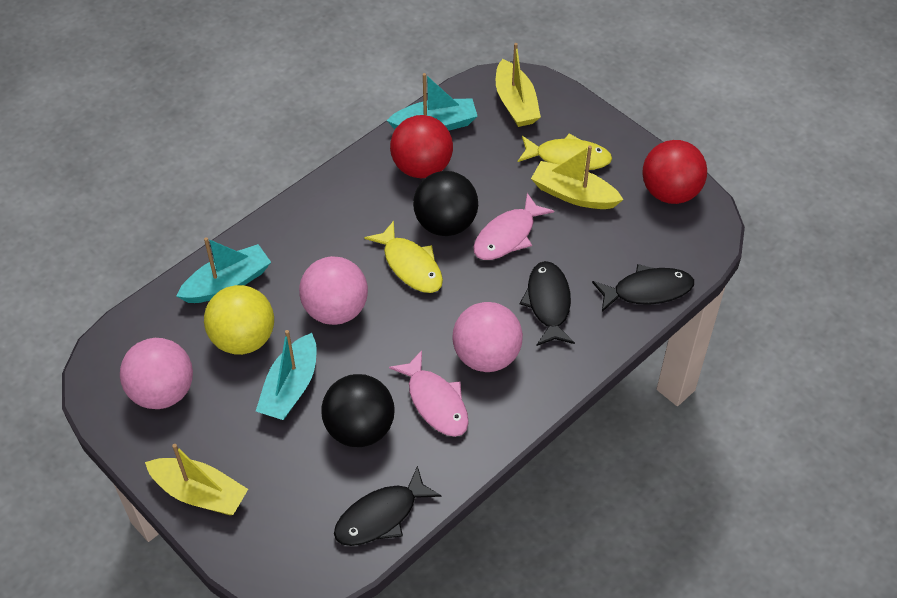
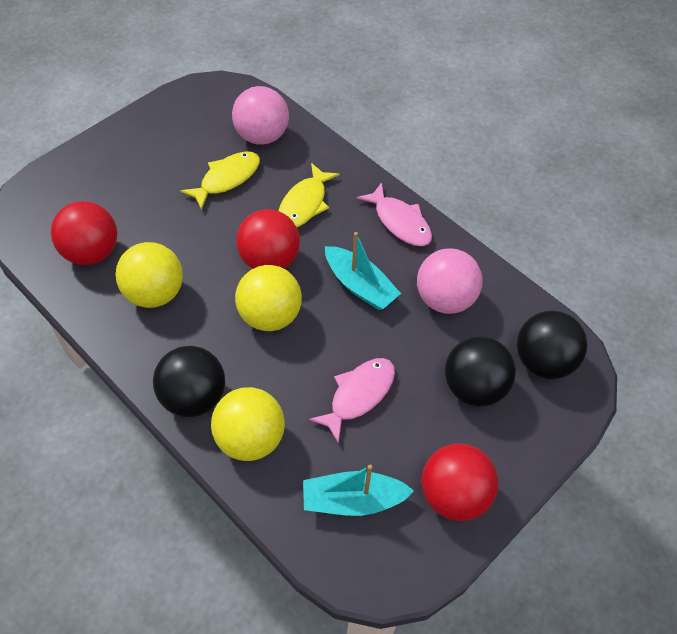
black ball: [321,374,395,447] [413,171,478,236] = 2 -> [153,346,225,417] [445,336,516,407] [517,310,587,379] = 3
black fish: [334,466,441,546] [520,261,575,346] [592,264,694,312] = 3 -> none = 0
pink ball: [120,338,193,409] [299,256,368,325] [452,302,523,372] = 3 -> [232,86,289,145] [417,249,482,314] = 2
red ball: [390,115,453,178] [642,140,707,204] = 2 -> [51,201,117,265] [236,209,300,269] [421,444,498,521] = 3
turquoise boat: [177,237,271,303] [256,330,316,420] [387,73,477,131] = 3 -> [303,465,414,516] [325,232,401,310] = 2
yellow ball: [204,285,274,355] = 1 -> [115,242,183,308] [211,387,285,461] [235,265,302,331] = 3
yellow boat: [145,444,248,515] [496,43,541,127] [531,145,623,209] = 3 -> none = 0

